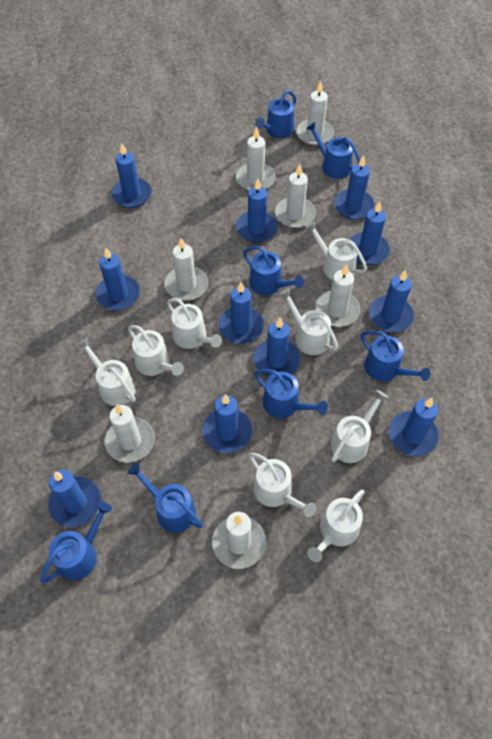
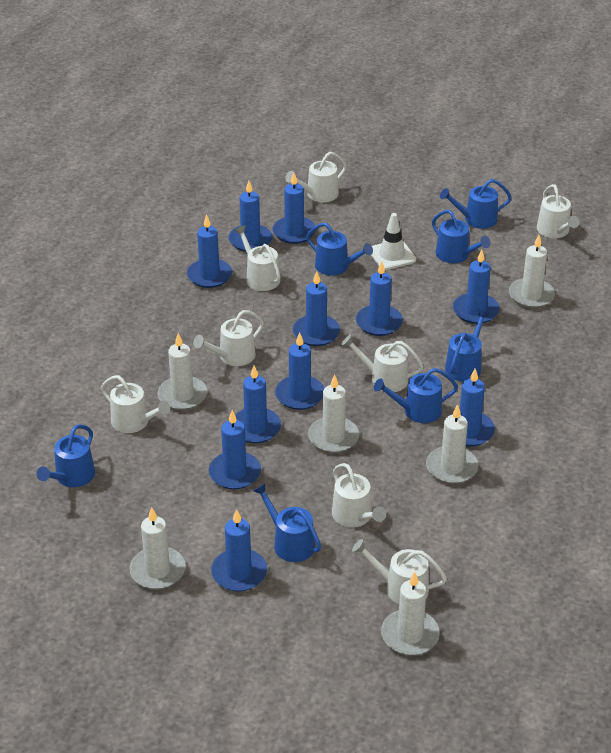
white candle: [105,404,155,463] [165,238,208,301] [212,512,266,569] [236,127,275,191] [275,164,316,228] [296,81,334,146] [315,264,360,327] = 7 -> [129,507,186,589] [158,333,207,410] [308,374,359,453] [381,572,440,655] [426,404,478,484] [509,235,555,308] = 6
white traffic cone: none = 0 -> [371,213,416,270] = 1

